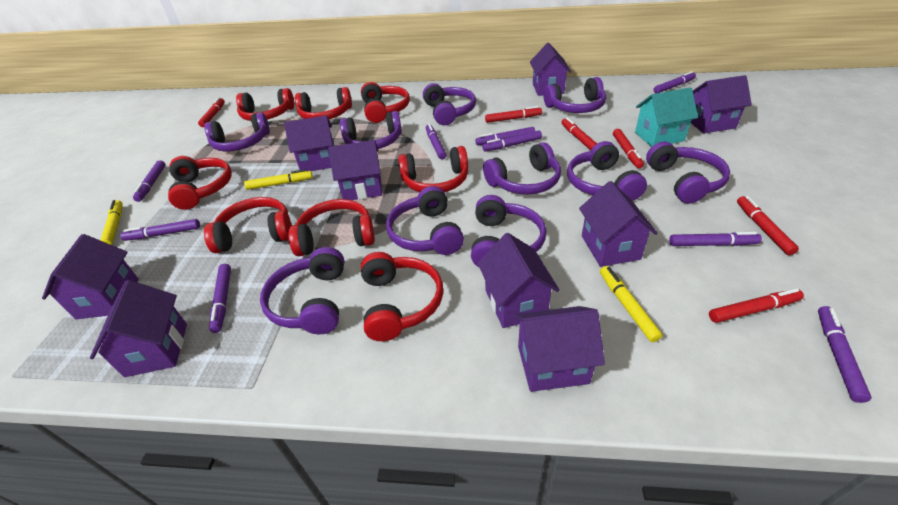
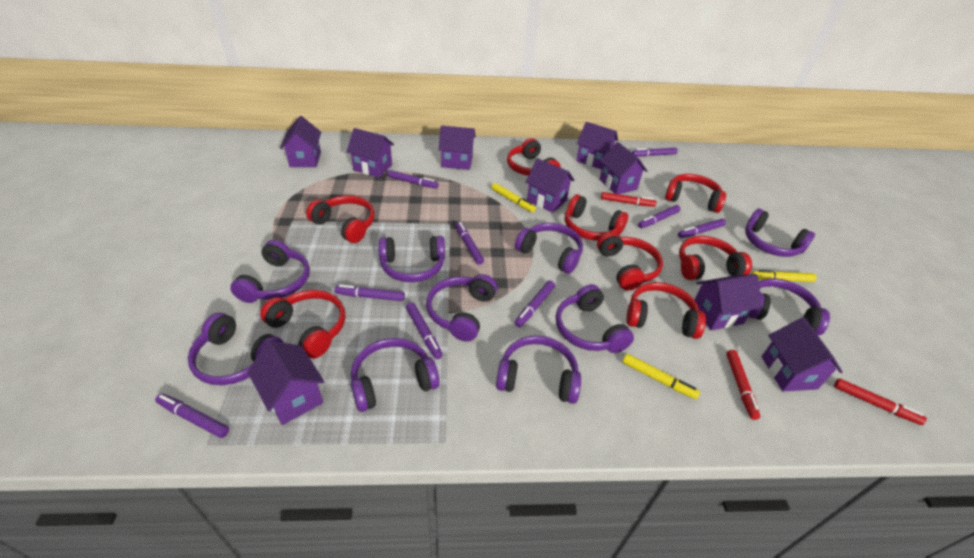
red marker: [198,98,225,127] [485,106,542,123] [561,117,597,150] [613,129,644,169] [709,288,804,323] [737,196,799,255] = 6 -> [601,192,657,207] [726,350,760,420] [834,378,927,425] = 3
turquoise house: [635,87,698,147] = 1 -> none = 0

